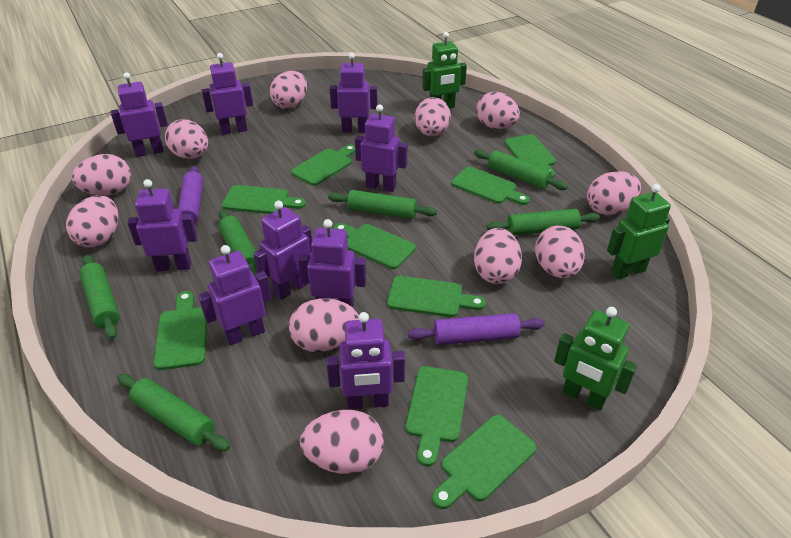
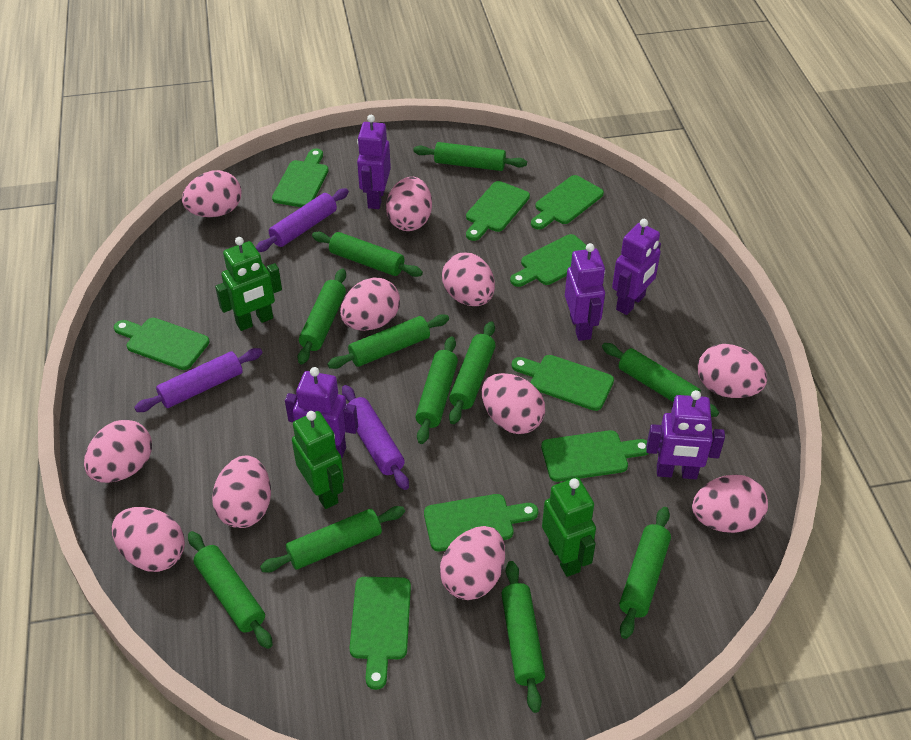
green rolling pin: [79,255,120,340] [118,374,230,451] [218,210,257,278] [328,190,437,219] [474,149,568,190] [487,209,600,235] = 6 -> [188,531,273,649] [260,506,405,573] [297,269,346,364] [312,232,423,277] [327,314,449,369] [413,142,527,171] [415,336,458,444] [449,321,496,424] [501,561,545,713] [602,343,719,417] [619,507,671,639] = 11
purple robot: [111,72,168,157] [127,179,198,272] [198,245,272,345] [202,53,253,135] [253,201,312,300] [298,219,366,307] [326,312,405,410] [330,53,378,133] [355,104,407,192] = 9 -> [285,367,358,458] [357,115,391,209] [565,243,605,341] [612,219,661,315] [646,390,725,479] = 5
purple rolling pin: [178,165,203,224] [408,313,545,345] = 2 -> [134,348,263,412] [256,188,349,252] [342,385,409,490] = 3

